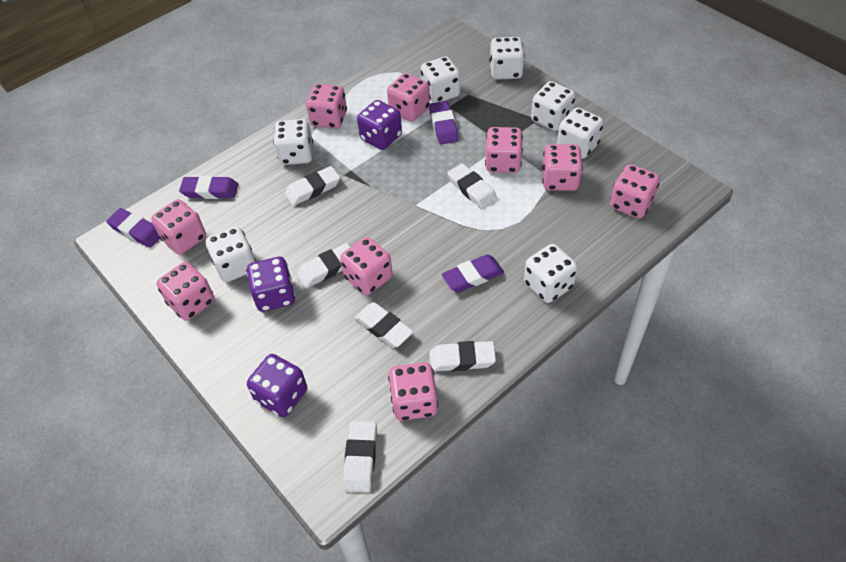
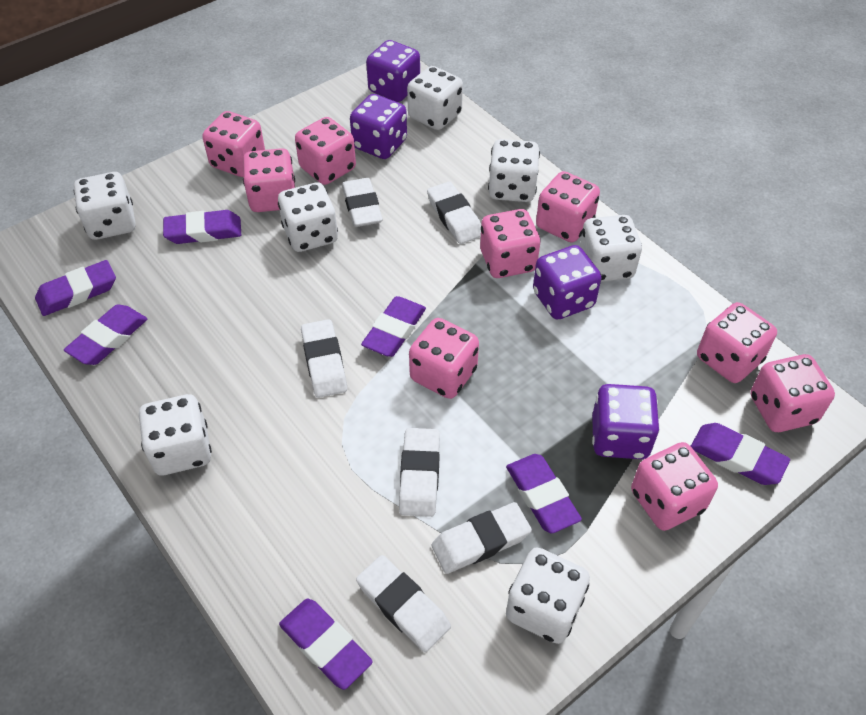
purple dice: [246,257,295,312] [247,354,307,417] [357,100,402,150] = 3 -> [350,94,407,159] [366,40,420,102] [533,245,601,320] [592,384,660,459] = 4
purple eraser: [106,208,160,248] [179,176,238,199] [429,101,459,145] [442,254,504,292] = 4 -> [35,260,116,316] [64,305,147,365] [163,210,241,244] [279,599,373,690] [361,296,426,357] [506,454,582,533] [691,423,790,485] = 7

